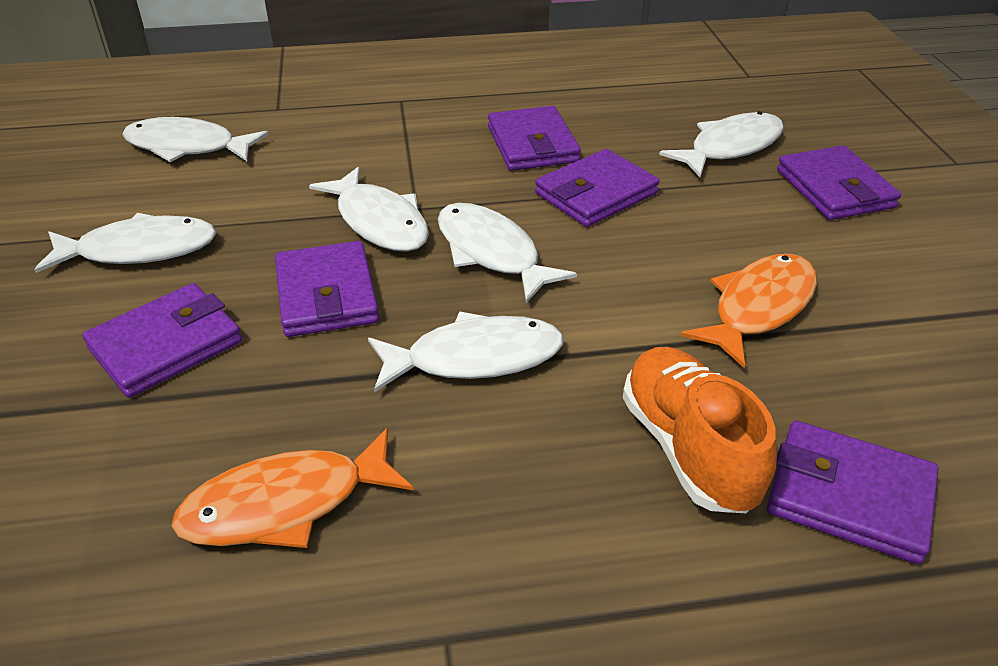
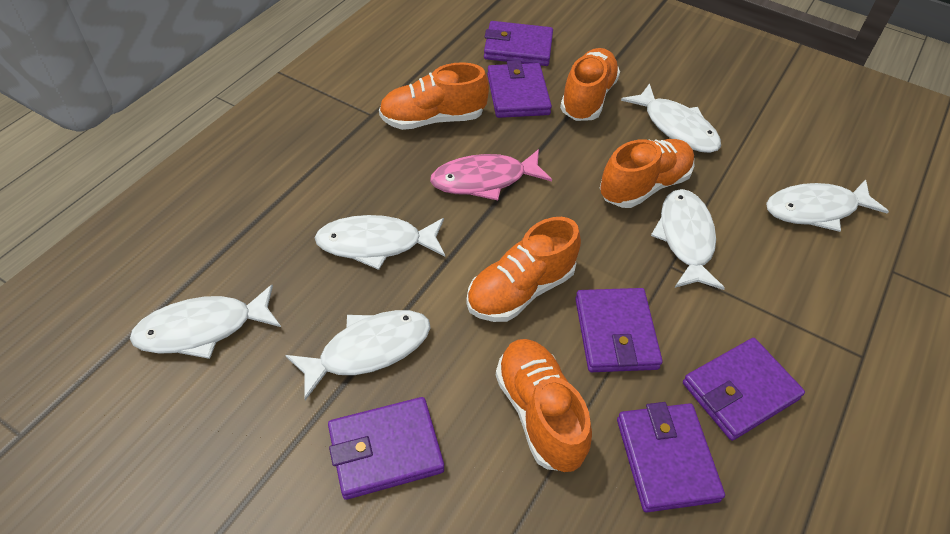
orange fish: [171,428,413,548] [681,254,817,369] = 2 -> none = 0
orange shoe: [623,346,777,513] = 1 -> [379,62,489,130] [466,217,581,322] [496,339,592,472] [560,48,620,121] [600,139,694,208] = 5
pink fish: none = 0 -> [430,149,552,200] = 1

